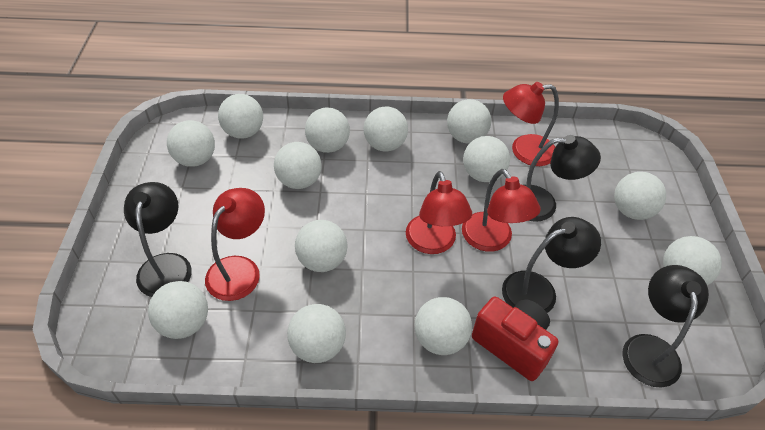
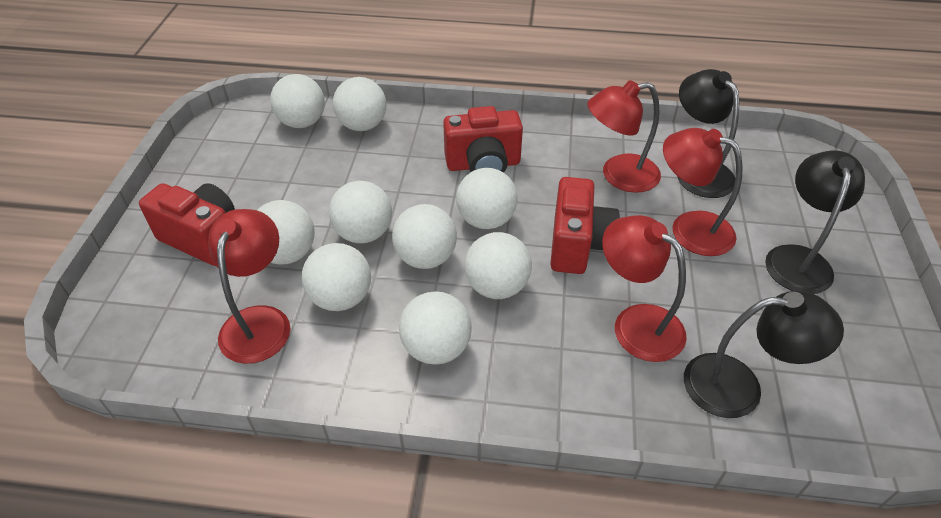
black lamp: [124,182,192,297] [502,217,601,313] [524,135,601,222] [622,265,709,387] = 4 -> [677,69,739,198] [684,291,844,418] [765,150,865,294] = 3
red camera: [472,297,558,381] = 1 -> [139,183,235,266] [443,106,523,173] [550,177,619,274] = 3
white ball: [148,281,208,339] [167,120,215,167] [218,94,263,138] [274,142,322,189] [287,304,346,363] [295,220,347,272] [305,107,350,153] [364,107,408,152] [414,297,472,355] [447,99,491,144] [463,136,510,182] [614,172,666,220] [663,236,722,285] = 13 -> [258,200,315,264] [270,74,325,128] [302,243,371,311] [329,181,392,243] [333,77,387,131] [392,204,457,269] [399,291,472,365] [456,168,518,229] [464,232,532,299] = 9

